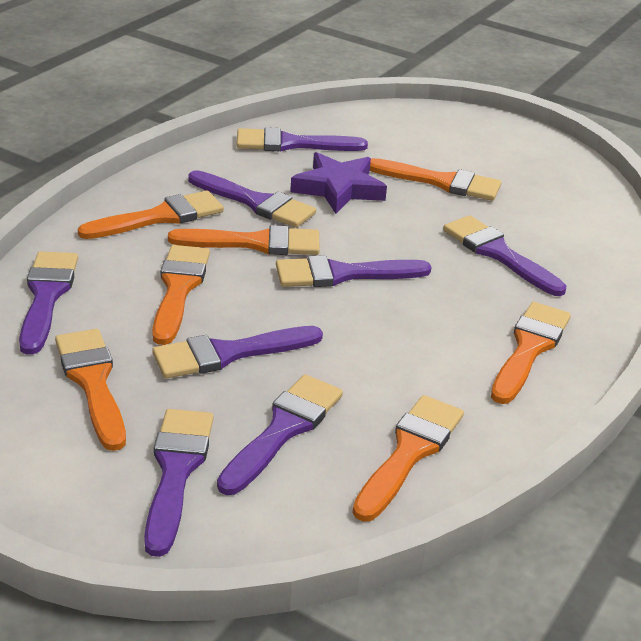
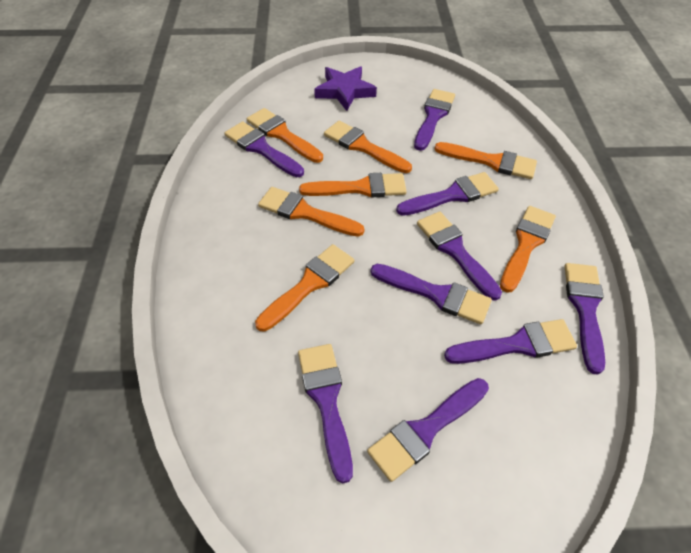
purple brush: [19,251,78,355] [144,409,214,557] [152,326,323,379] [188,170,316,228] [217,375,343,495] [237,127,368,152] [276,255,431,287] [443,215,566,296] = 8 -> [224,121,304,178] [298,344,353,484] [367,378,489,482] [371,264,492,324] [396,172,499,216] [414,89,455,151] [417,211,502,301] [444,319,577,364] [565,263,605,375] = 9

